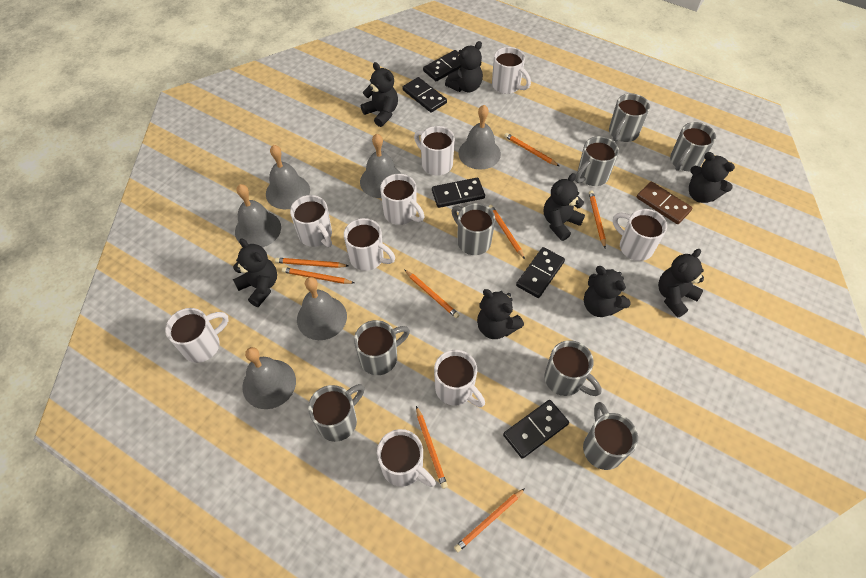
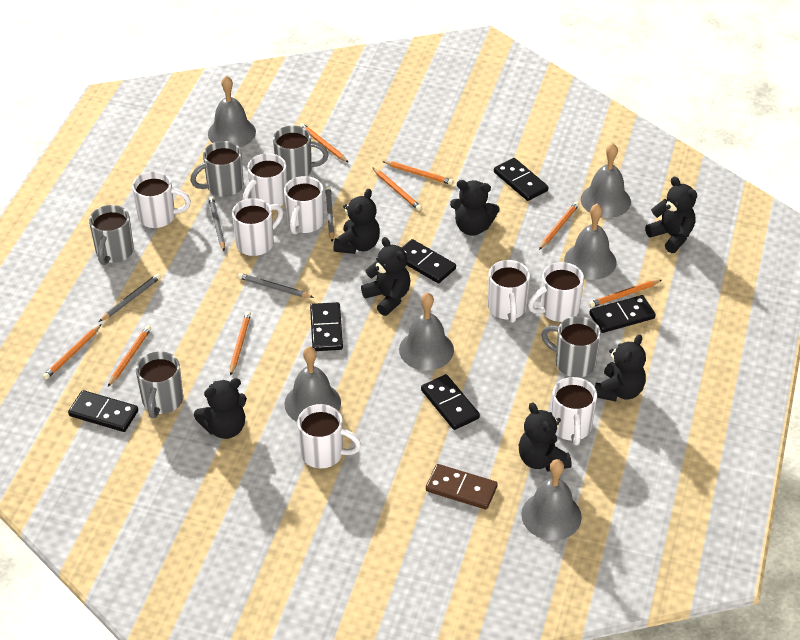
black domino: [402,77,447,113] [423,50,461,81] [432,178,485,208] [503,400,569,459] [516,247,565,298] = 5 -> [68,390,138,432] [310,302,343,351] [402,239,456,283] [421,374,480,430] [494,158,548,201] [589,295,656,333] = 6
black teddy bear: [233,238,277,307] [361,62,398,127] [445,41,483,92] [477,289,524,339] [544,173,585,241] [584,266,631,317] [658,249,704,317] [689,152,735,203] = 8 -> [194,378,247,439] [334,189,380,254] [361,237,410,316] [450,180,500,236] [519,402,572,471] [595,334,646,401] [645,177,697,253] = 7
grey mug: [308,384,364,442] [354,320,410,375] [451,203,495,255] [544,340,601,396] [575,136,619,186] [583,402,638,470] [609,93,650,142] [670,122,716,171] = 8 -> [89,205,134,265] [136,351,183,418] [190,141,244,197] [273,126,329,181] [541,316,601,378] = 5
grey pencil: none = 0 -> [99,274,161,322] [209,197,225,251] [238,273,314,298] [325,187,334,242] = 4
white mug: [165,308,229,363] [290,195,332,247] [344,218,395,271] [377,429,436,487] [380,174,425,225] [414,126,455,176] [434,350,485,407] [492,47,531,94] [613,209,667,261] = 9 -> [132,171,191,228] [232,198,284,256] [243,153,287,206] [284,176,324,235] [297,404,362,468] [488,260,530,323] [528,262,584,322] [551,377,597,445] = 8

